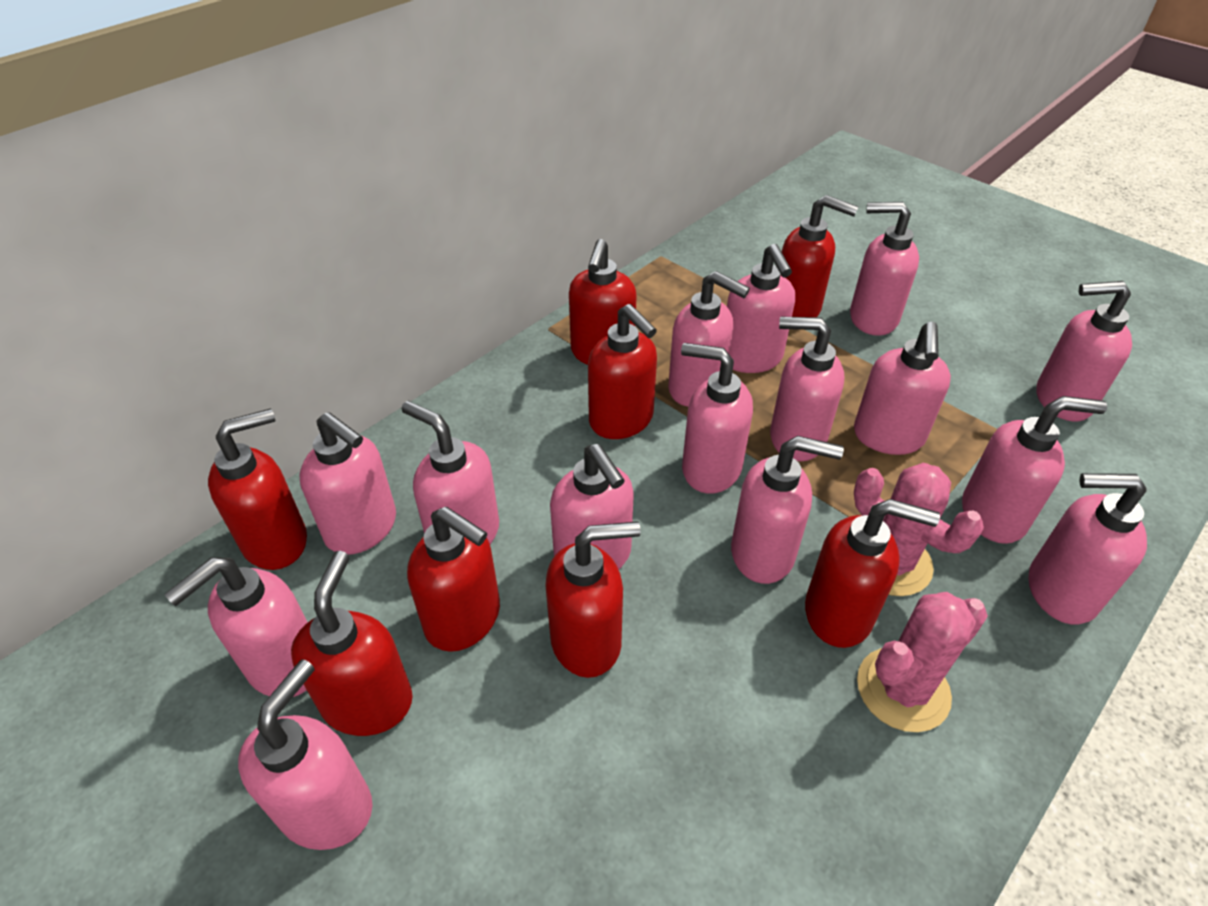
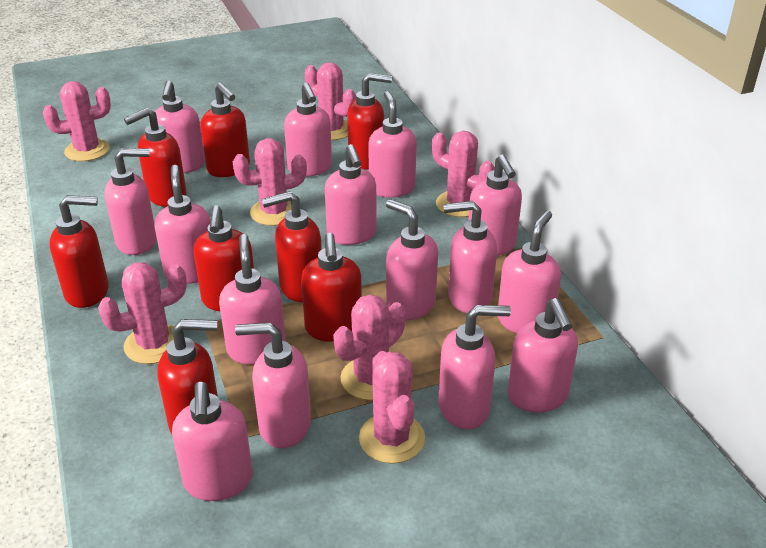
pink cactus: [854,463,984,596] [857,592,988,732] = 2 -> [43,81,111,161] [98,262,187,364] [233,138,307,226] [305,62,356,140] [333,294,406,400] [359,351,425,464] [432,131,495,217] = 7

